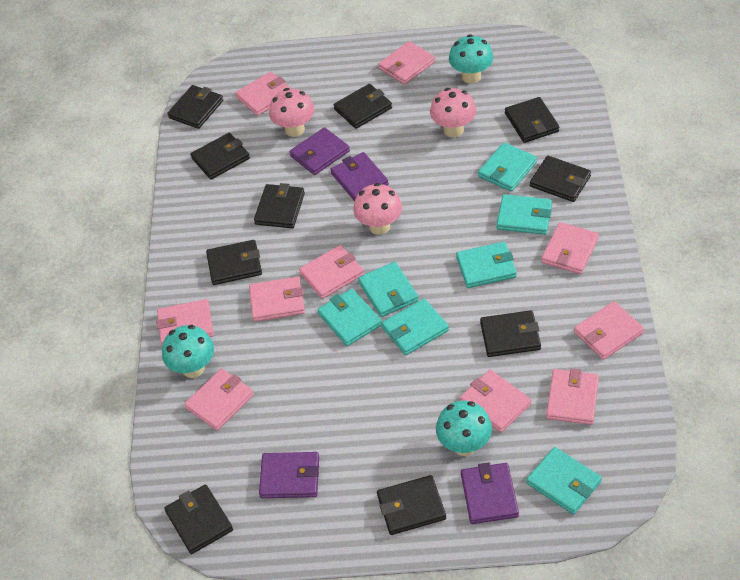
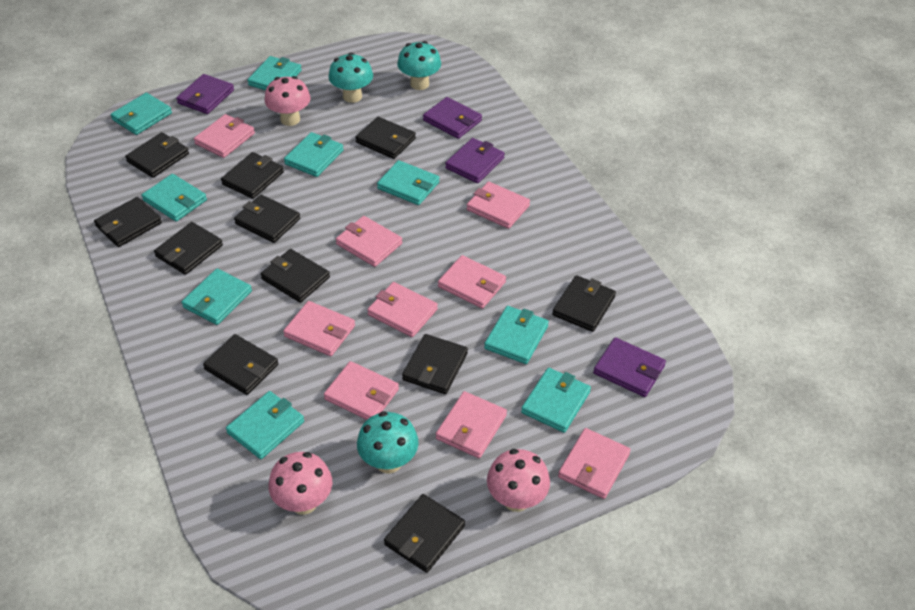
black wallet: [164,485,233,554] [167,85,223,129] [190,133,250,180] [206,240,262,285] [254,183,305,228] [334,84,392,129] [377,475,446,535] [480,310,541,357] [505,97,559,143] [530,156,591,202] = 10 -> [94,197,162,247] [125,132,189,178] [154,222,223,275] [203,334,278,395] [221,152,284,199] [234,194,300,243] [261,249,330,303] [355,117,416,159] [384,494,465,573] [402,334,468,394] [552,275,616,332] = 11
pink wallet: [156,299,214,345] [184,369,254,431] [235,72,291,116] [249,277,305,322] [299,245,364,299] [378,41,435,85] [460,370,531,432] [541,222,599,274] [546,368,599,425] [574,301,644,360] = 10 -> [194,114,255,158] [283,301,355,356] [324,361,399,420] [336,216,402,267] [367,282,438,337] [436,391,507,458] [438,255,506,309] [467,181,530,229] [558,428,631,499] = 9
turquoise wallet: [318,289,382,346] [358,262,419,317] [381,298,449,355] [456,242,517,288] [478,142,537,192] [497,194,552,235] [526,447,602,514] = 7 -> [111,93,172,135] [142,174,207,221] [182,268,252,325] [226,391,304,459] [247,56,302,90] [284,132,344,177] [377,160,440,205] [484,306,549,364] [521,368,591,433] = 9

